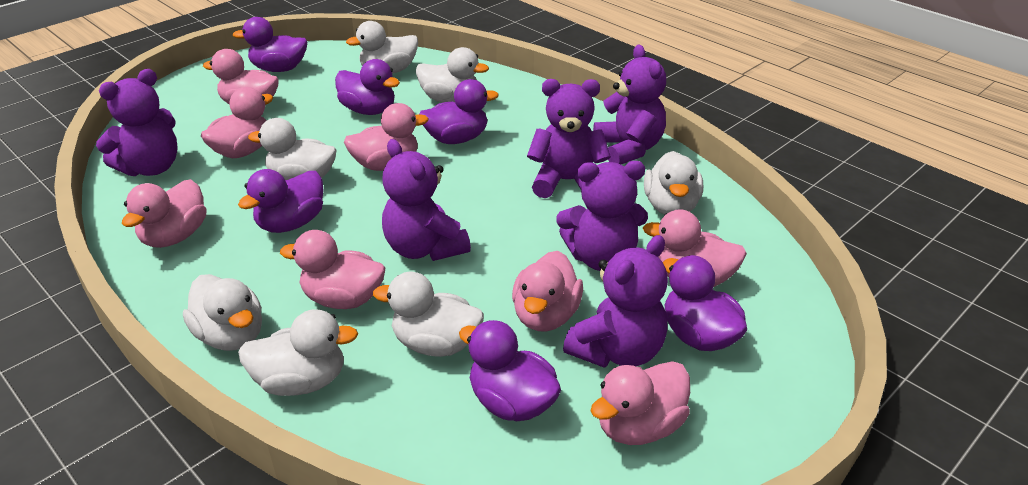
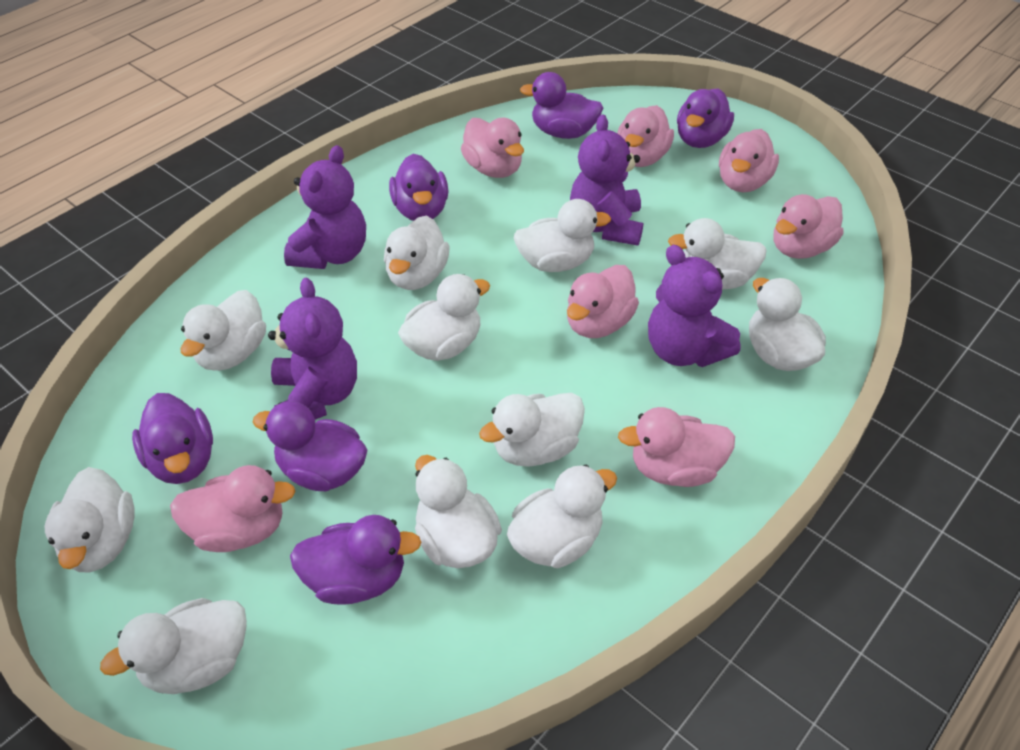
pink duck: [122,179,207,248] [201,87,274,158] [203,49,279,105] [280,230,385,309] [344,103,429,171] [512,251,583,332] [591,361,690,445] [643,209,747,287] = 8 -> [170,465,296,552] [461,118,524,178] [567,265,639,338] [617,105,674,167] [618,407,735,487] [719,129,779,192] [773,194,843,259] = 7
purple teddy bear: [96,69,178,176] [382,139,471,261] [527,79,611,198] [556,161,648,271] [563,235,668,368] [593,44,666,164] = 6 -> [268,278,357,420] [284,145,366,269] [570,114,643,246] [648,245,740,367] = 4
white duck: [183,274,262,351] [238,309,358,396] [248,118,336,180] [346,21,418,73] [373,271,484,357] [416,47,489,103] [644,151,703,215] = 7 -> [45,467,135,573] [100,598,247,694] [181,290,266,371] [384,215,450,290] [398,274,490,361] [415,455,502,568] [479,393,585,467] [507,465,617,568] [514,199,611,272] [668,218,767,290] [749,278,826,371] = 11

